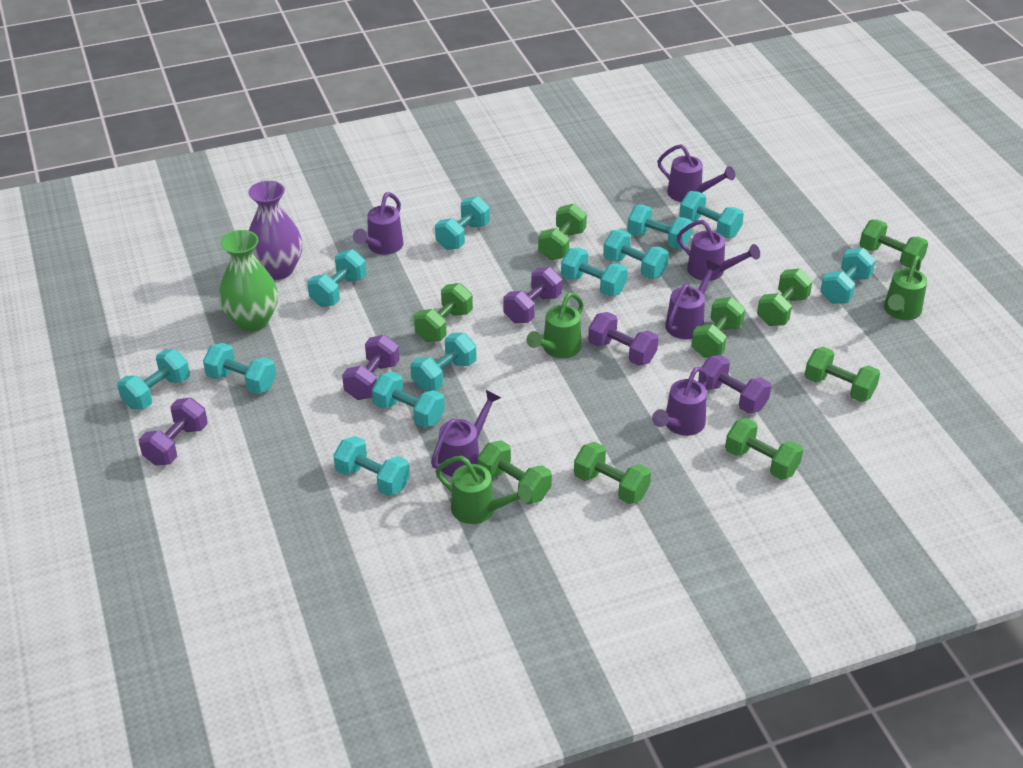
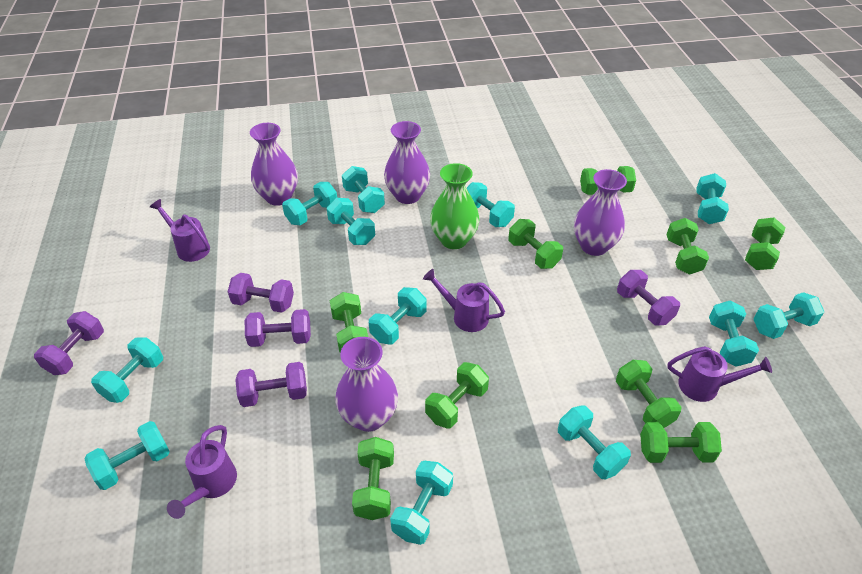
green watering can: [435,456,532,524] [527,292,584,358] [884,255,927,320] = 3 -> none = 0
purple vase: [248,181,303,280] = 1 -> [250,123,298,206] [335,337,398,432] [384,121,430,204] [574,169,627,256] = 4
purple watering can: [353,192,404,255] [431,390,501,477] [652,367,708,436] [657,144,735,202] [665,260,721,339] [677,220,760,281] = 6 -> [150,199,210,262] [167,425,237,519] [423,269,505,332] [668,346,772,402] = 4

